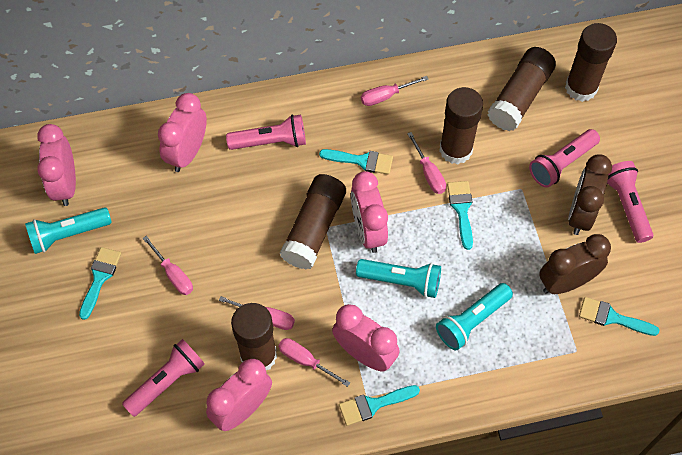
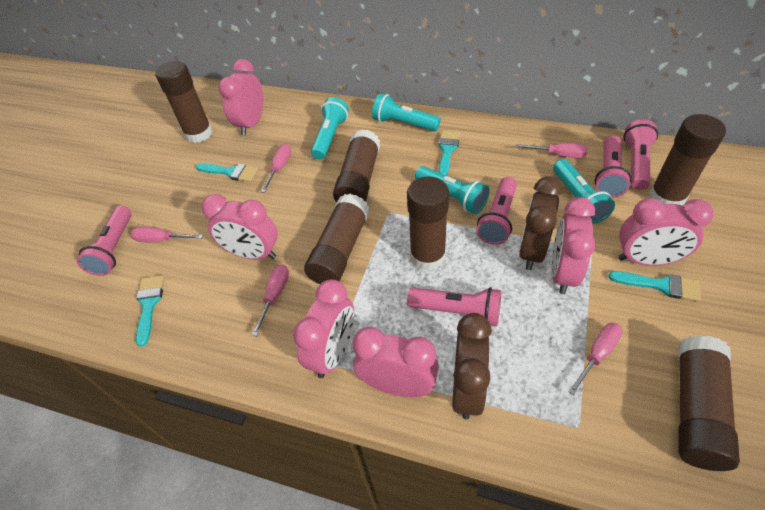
brown glue stick: [231,303,277,370] [280,174,346,270] [439,87,483,164] [488,47,556,131] [565,23,617,102] = 5 -> [155,61,213,143] [304,194,370,284] [333,129,380,202] [407,176,449,271] [649,114,726,206] [678,335,740,471] = 6
pink clock: [37,124,76,206] [158,93,207,172] [206,359,272,431] [332,304,400,371] [351,171,388,253] = 5 -> [202,194,278,260] [219,59,263,135] [293,279,354,378] [352,327,439,397] [551,197,595,294] [618,198,714,266] = 6
pink flashlight: [122,339,205,417] [226,115,306,150] [529,129,600,188] [607,161,653,243] = 4 -> [77,206,132,276] [407,287,501,327] [476,177,517,245] [595,136,631,198] [623,119,658,190] = 5
turquoise brush: [79,247,121,320] [319,149,393,175] [339,385,420,426] [447,181,473,250] [579,297,659,336] = 5 -> [136,275,164,347] [196,163,258,182] [439,130,460,176] [609,271,701,301] = 4
turquoise flashlight: [25,207,112,254] [356,259,441,298] [436,283,513,351] = 3 -> [311,97,349,160] [372,93,441,131] [415,166,489,214] [553,159,615,224] = 4

